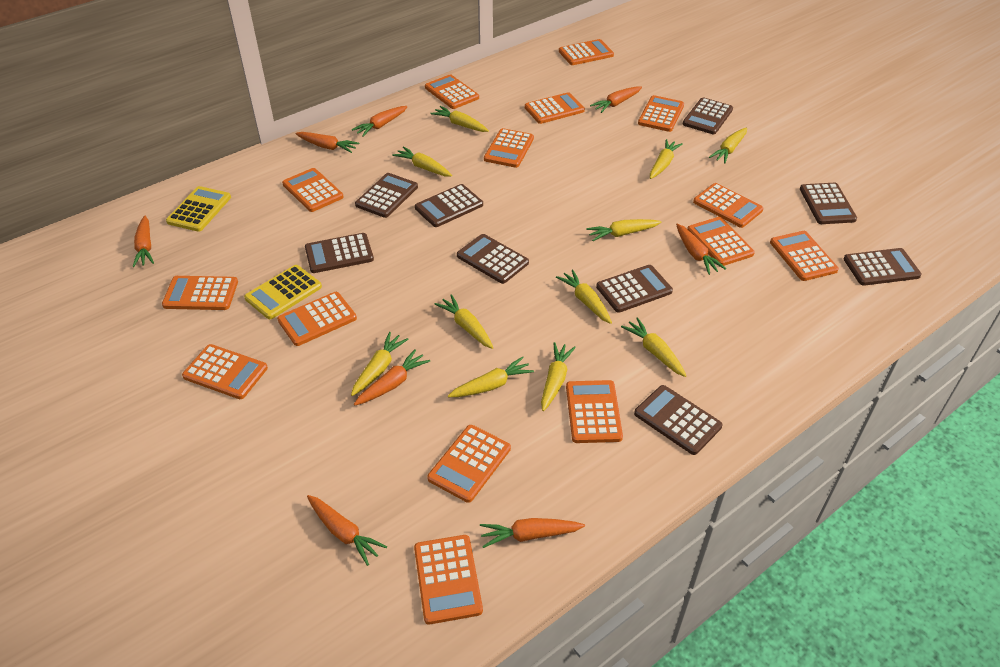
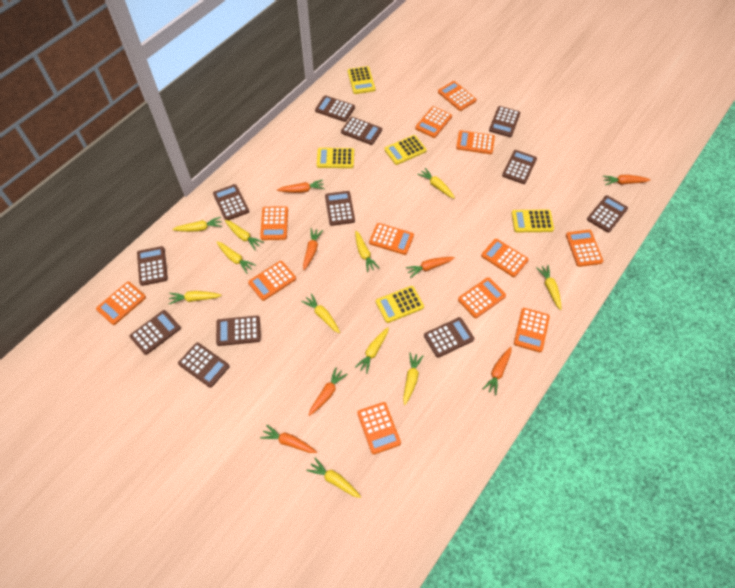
brown calculator: [305,233,374,273] [355,173,418,218] [415,184,483,227] [457,234,529,284] [596,265,673,313] [634,385,723,455] [683,97,733,134] [800,183,857,224] [844,248,922,286] = 9 -> [129,310,181,355] [137,246,168,286] [178,343,230,388] [213,184,249,220] [216,316,261,346] [315,95,355,122] [325,191,355,226] [341,117,382,145] [424,317,474,358] [489,106,520,137] [502,150,537,184] [587,195,628,233] = 12
orange calculator: [162,276,238,310] [182,344,268,399] [277,292,357,346] [282,168,343,212] [414,535,483,624] [425,74,479,109] [427,425,511,503] [484,128,534,168] [525,92,585,124] [559,39,614,65] [566,380,623,443] [638,95,684,132] [687,217,755,266] [693,183,763,228] [770,231,839,281] = 15 -> [96,282,146,325] [248,261,296,301] [260,206,288,240] [357,402,401,454] [369,223,414,255] [415,106,452,138] [438,81,477,111] [456,130,495,154] [458,277,506,318] [481,239,529,277] [514,308,550,352] [566,230,603,267] = 12
orange carrot: [132,216,154,267] [295,132,359,153] [307,495,387,566] [352,106,408,137] [354,349,430,405] [480,518,585,548] [590,86,642,113] [676,224,726,275] = 8 -> [260,424,317,453] [277,180,325,193] [303,228,323,270] [309,367,347,416] [405,257,455,278] [483,347,512,395] [603,175,651,185] = 7
yellow calculator: [166,186,231,232] [244,265,322,319] = 2 -> [317,148,354,168] [348,66,375,94] [376,286,424,323] [384,135,427,165] [511,210,554,232] = 5

